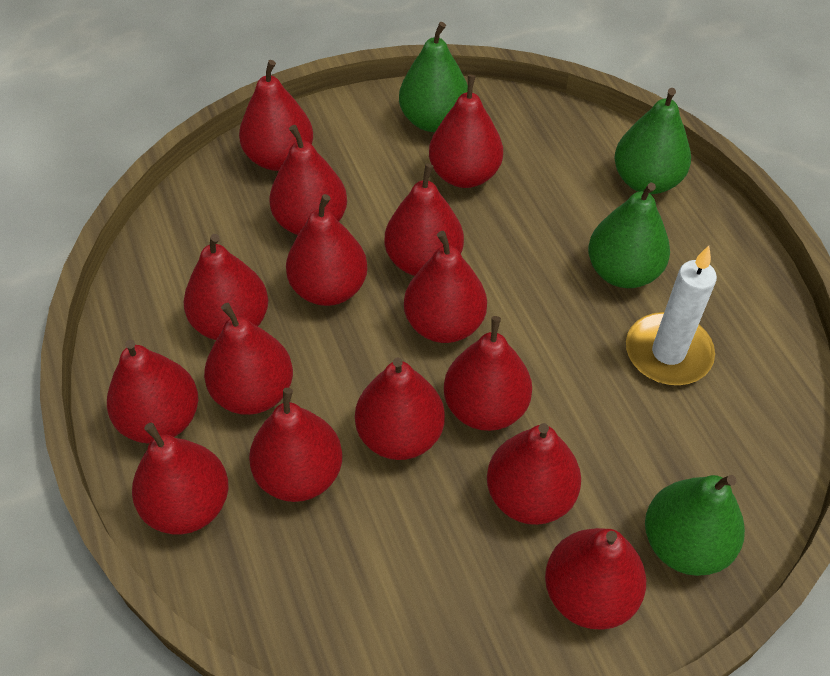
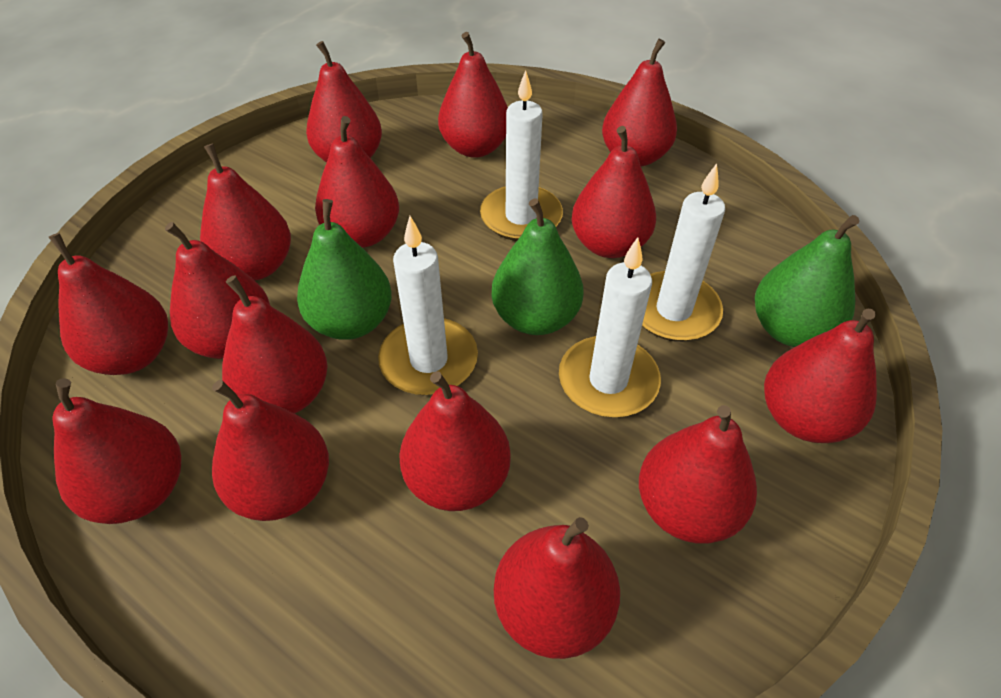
green pear: [399,22,468,132] [588,183,670,288] [614,88,691,194] [645,475,745,576] = 4 -> [297,199,392,340] [491,198,584,335] [755,215,859,347] = 3
white candle: [626,246,717,385] = 1 -> [378,216,478,395] [480,70,563,241] [559,237,661,417] [642,163,725,341] = 4

